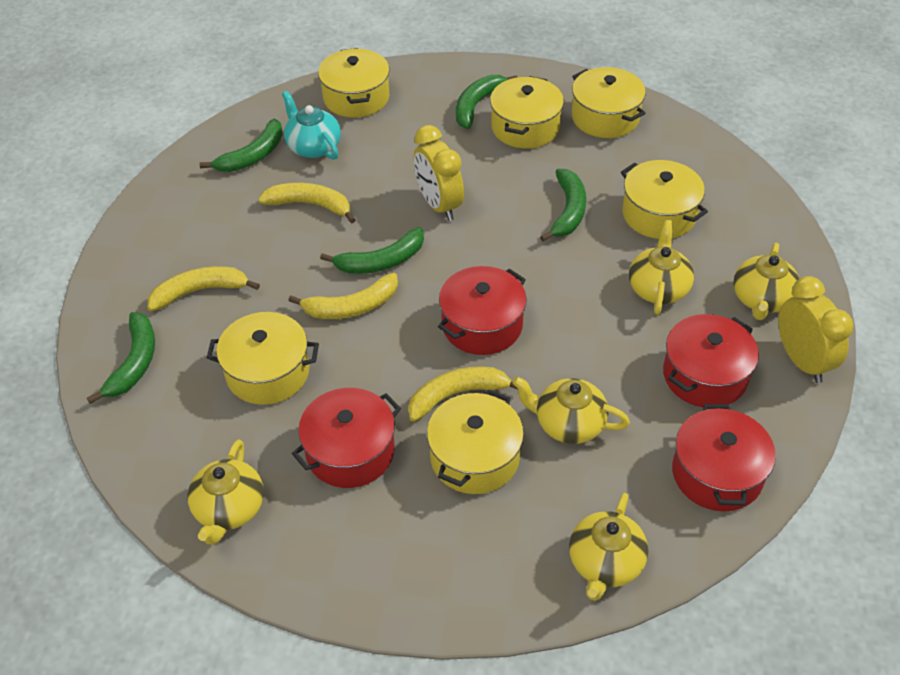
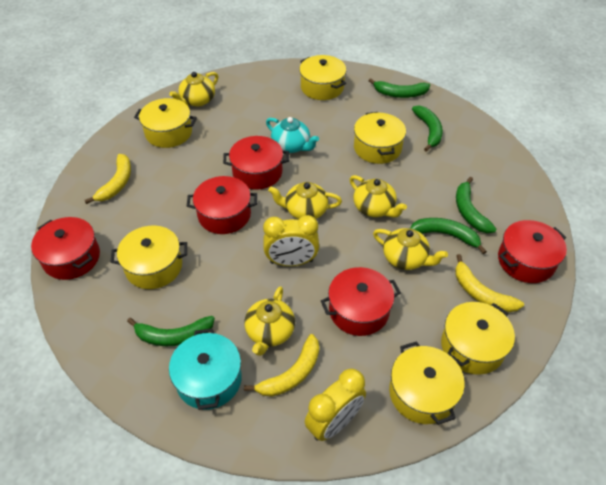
red pot: [292,388,401,488] [438,266,527,355] [663,314,759,408] [672,404,776,511] = 4 -> [31,217,100,280] [187,176,257,234] [223,136,289,190] [321,267,401,336] [498,220,567,283] = 5
turquoise pot: none = 0 -> [169,328,242,410] = 1
yellow banana: [148,266,260,311] [258,183,356,223] [288,273,398,319] [408,366,518,422] = 4 -> [85,154,131,204] [244,334,319,397] [455,254,524,312] = 3

